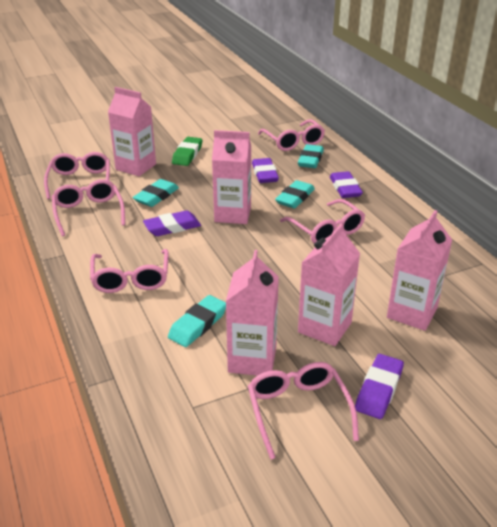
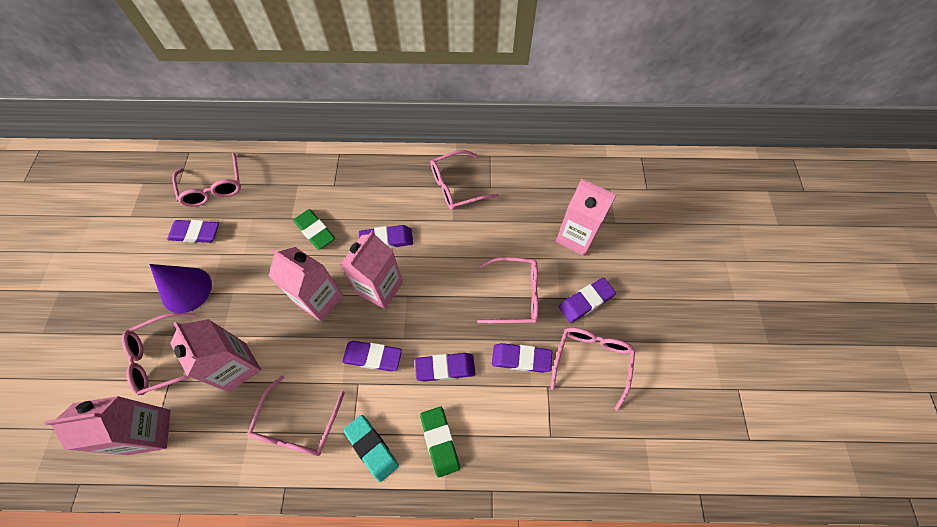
green eraser: [172,137,202,166] = 1 -> [293,209,335,250] [420,407,460,477] = 2
purple cone: none = 0 -> [149,264,212,313] = 1
purple eraser: [143,210,201,236] [252,158,279,183] [330,171,363,198] [355,354,404,419] = 4 -> [167,220,219,243] [342,341,402,371] [359,225,413,249] [415,353,475,382] [492,343,552,373] [559,278,616,323] = 6
turquoise eraser: [133,179,179,207] [168,295,226,347] [275,180,315,208] [298,144,324,168] = 4 -> [343,415,399,482] = 1

